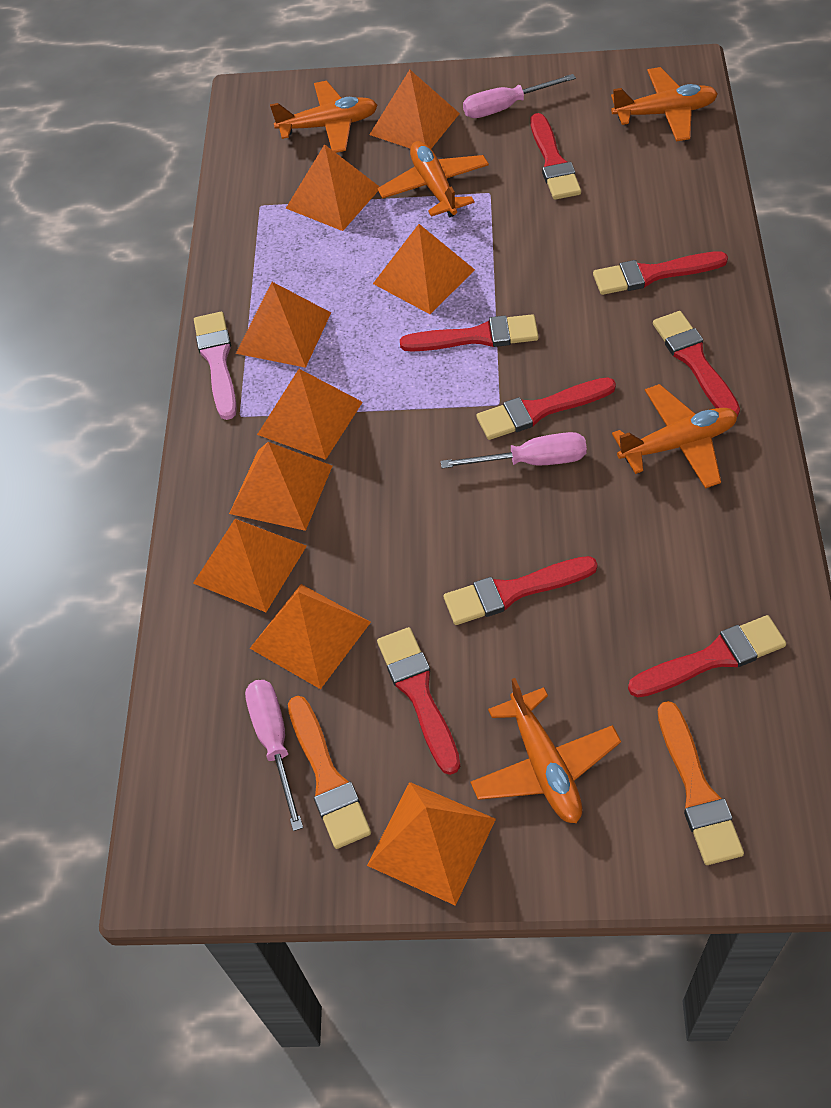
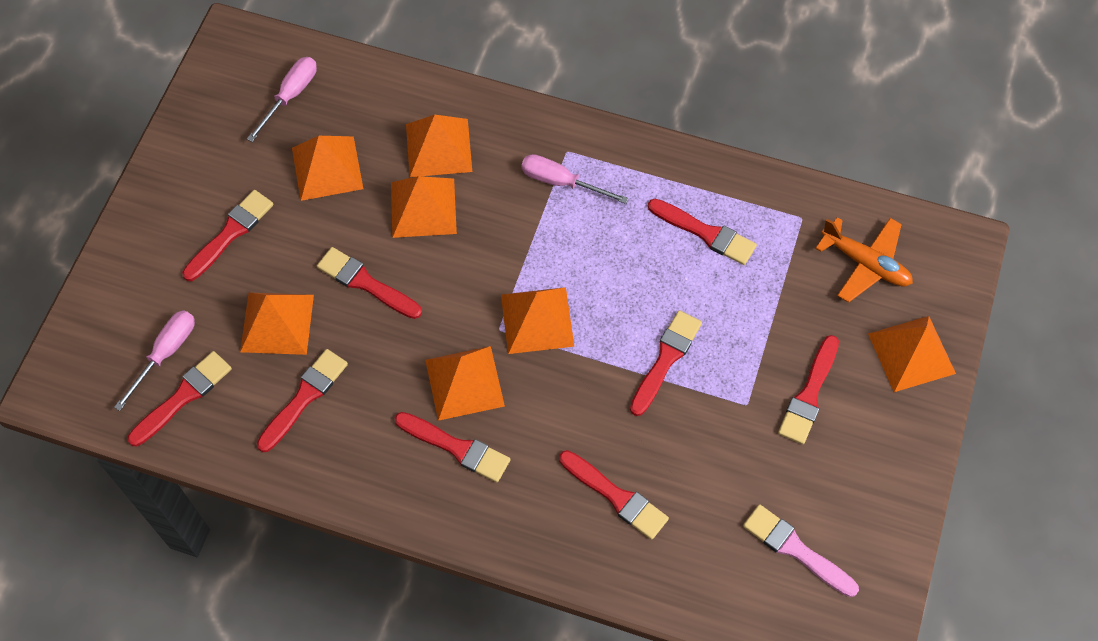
orange brush: [288,696,371,849] [658,701,744,865] = 2 -> none = 0
orange plane: [270,81,378,153] [377,141,489,217] [470,678,621,823] [611,67,718,142] [612,384,737,489] = 5 -> [815,217,913,303] = 1
orange pyramid: [193,519,307,612] [229,442,332,531] [236,282,331,368] [250,584,371,689] [257,369,363,460] [286,144,379,231] [367,782,496,906] [369,70,460,149] [373,224,475,314] = 9 -> [240,292,314,355] [292,136,363,201] [391,176,457,238] [406,115,472,177] [425,346,505,421] [501,287,574,354] [868,316,956,392] = 7
red brush: [377,627,460,775] [400,314,539,352] [444,556,598,625] [476,377,616,440] [531,113,581,200] [593,251,728,295] [628,615,786,697] [653,311,740,417] = 8 -> [128,351,232,446] [182,190,274,281] [257,349,348,452] [317,247,422,319] [395,412,511,482] [559,450,669,540] [630,310,702,416] [648,199,757,265] [778,335,839,444] = 9

